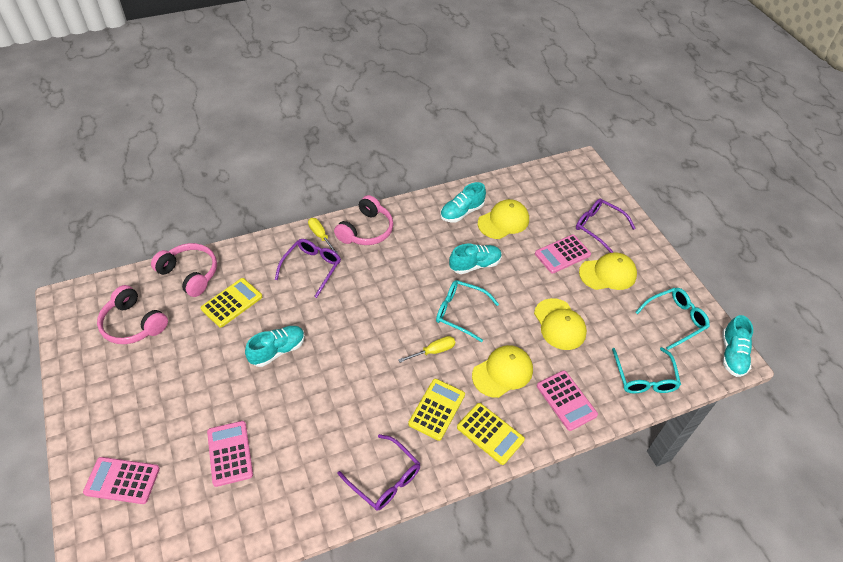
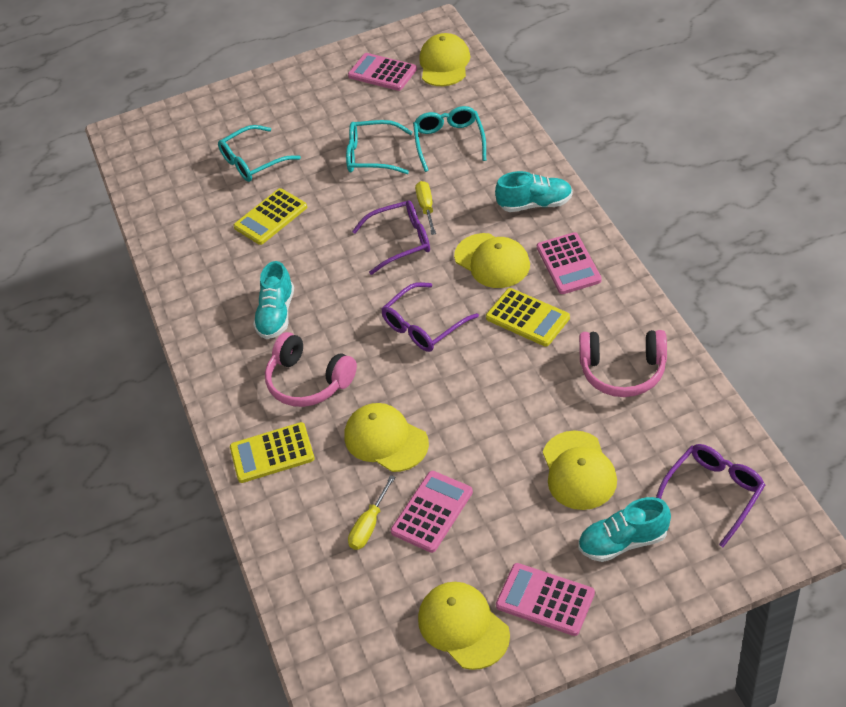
pink headphones: [97,285,168,344] [151,243,217,297] [334,195,393,245] = 3 -> [265,332,357,407] [579,330,667,397] = 2
turquoise shoe: [245,326,305,367] [440,182,486,222] [449,244,502,274] [723,315,753,377] = 4 -> [253,261,294,339] [495,171,573,212] [578,497,671,562] = 3
yellow cap: [472,345,533,398] [478,199,529,239] [534,298,587,350] [579,253,637,290] = 4 -> [344,403,429,472] [418,582,510,670] [419,33,470,86] [454,233,530,288] [543,431,617,510] = 5

